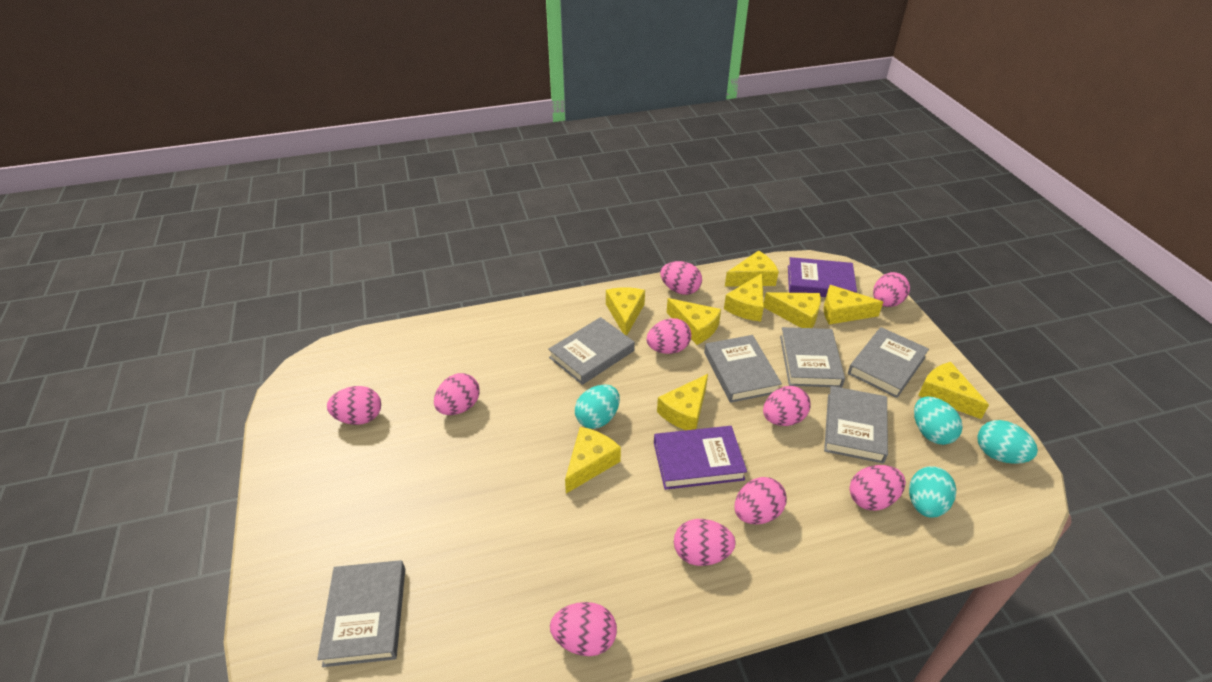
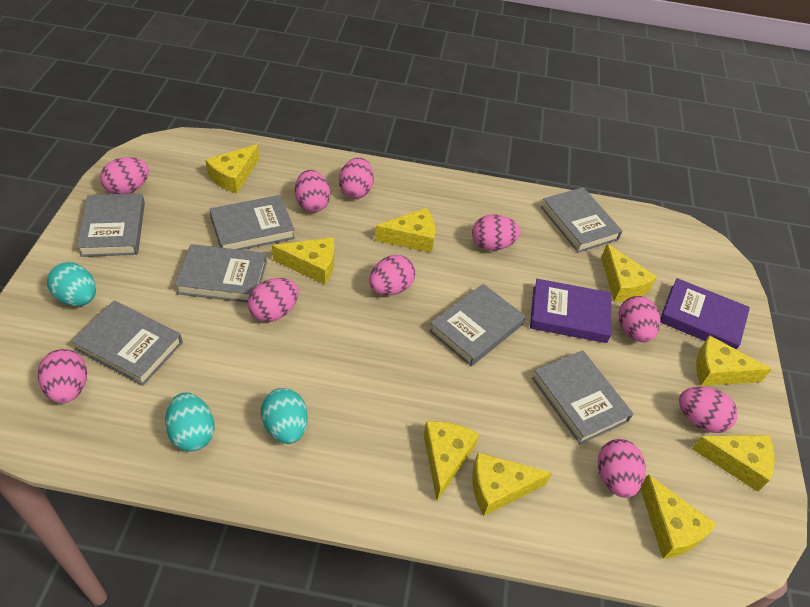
grey book: [317,560,405,667] [548,317,635,385] [704,335,782,403] [780,327,845,388] [824,386,888,463] [848,327,929,398] = 6 -> [71,300,183,386] [77,193,145,257] [175,244,267,303] [210,195,295,250] [429,284,525,366] [532,350,633,444] [541,187,622,253] = 7
turquoise egg: [575,385,620,429] [909,466,956,518] [914,397,963,445] [977,420,1038,464] = 4 -> [47,262,96,306] [165,393,215,451] [261,388,308,444] = 3

